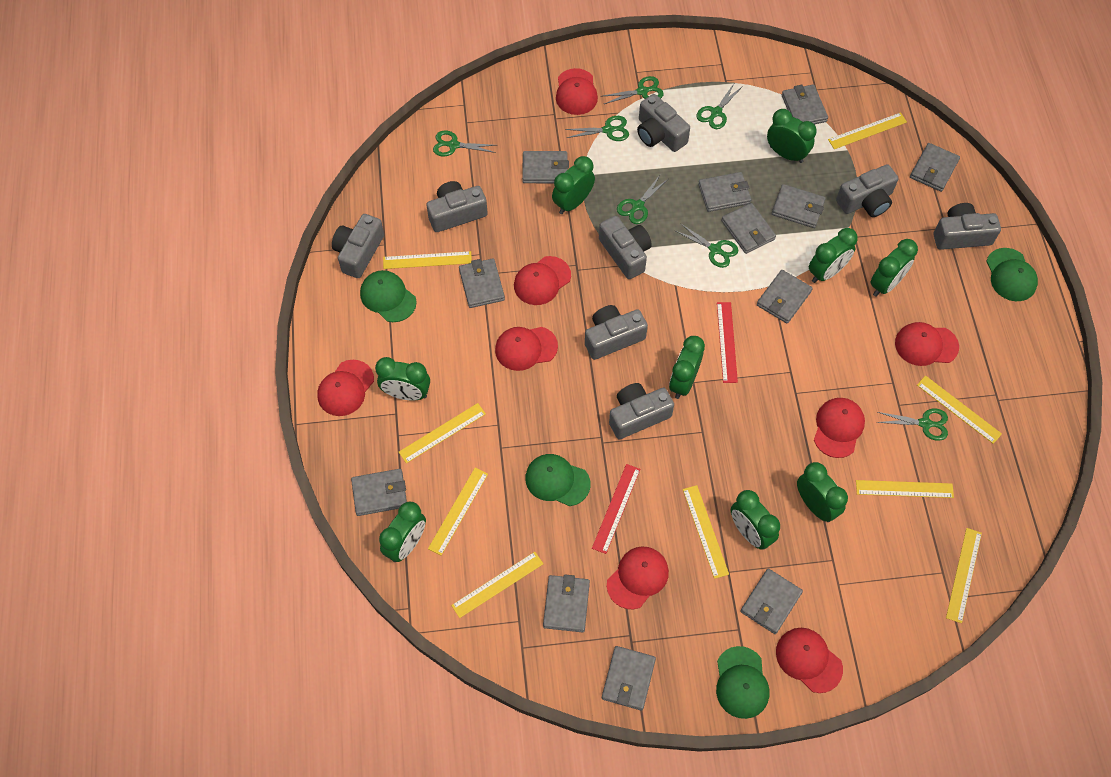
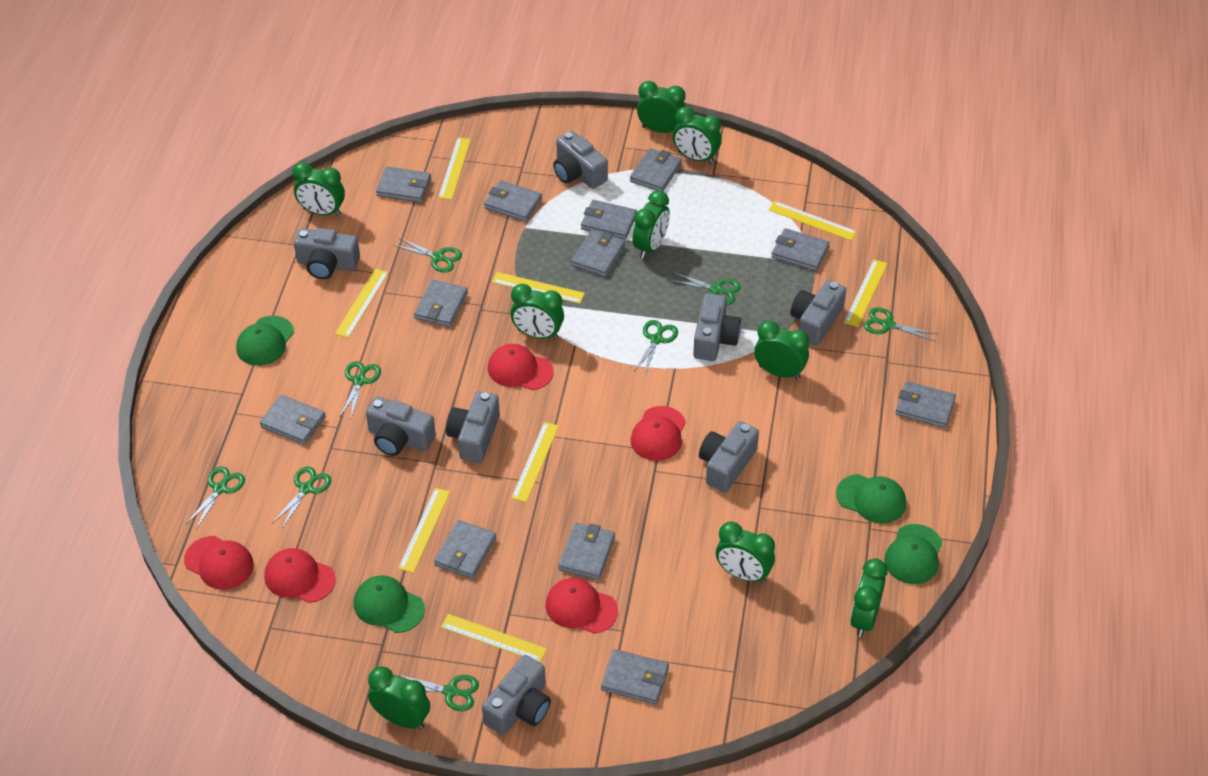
green scissors: [433,131,497,157] [565,116,629,141] [603,76,664,104] [617,175,668,224] [675,223,738,268] [696,82,743,129] [876,408,948,441] = 7 -> [186,467,245,529] [272,466,331,529] [340,361,381,419] [394,238,462,273] [398,675,479,711] [634,320,678,376] [669,272,741,305] [864,307,937,341] = 8
red cap: [317,360,374,416] [495,327,558,371] [514,256,571,305] [556,68,598,115] [607,547,669,609] [776,628,843,693] [814,398,865,458] [895,322,959,366] = 8 -> [184,536,254,590] [264,548,336,603] [488,344,554,390] [546,578,618,634] [630,406,686,461] = 5
red ruler: [592,464,640,554] [717,302,738,383] = 2 -> none = 0
yellow ruler: [383,251,472,269] [399,403,486,463] [428,468,488,556] [451,552,543,618] [683,485,729,579] [828,113,907,149] [856,480,954,498] [917,376,1002,444] [946,528,982,623] = 9 -> [335,269,389,338] [398,488,450,573] [438,138,471,200] [441,614,547,663] [492,272,585,304] [511,422,559,502] [768,201,857,241] [844,259,888,327] = 8

